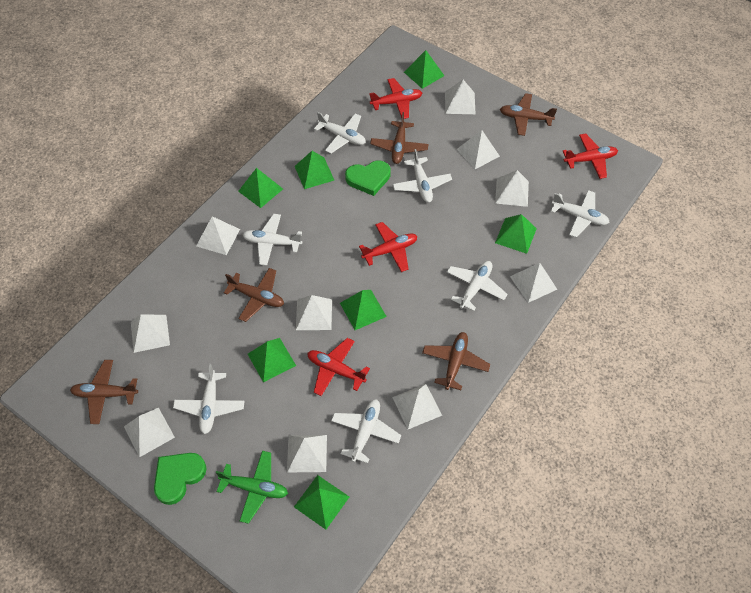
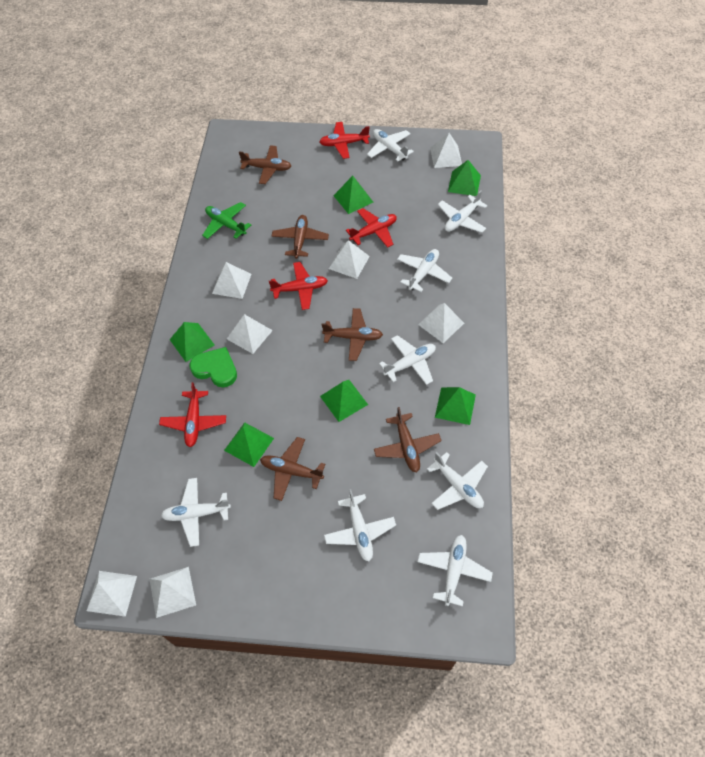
green heart: [154,453,207,505] [345,161,391,196] = 2 -> [190,347,237,387] = 1
green pyramid: [238,168,283,208] [248,338,296,382] [294,475,349,530] [295,151,334,189] [340,290,387,330] [404,50,444,89] [495,214,537,254] = 7 -> [170,322,214,362] [224,422,274,467] [320,380,368,422] [333,176,373,214] [435,387,476,425] [448,160,481,196] = 6
white plane: [173,364,244,434] [243,214,302,266] [314,112,366,153] [331,399,401,463] [393,149,452,203] [447,261,508,311] [551,190,610,238] = 7 -> [161,478,231,547] [324,489,396,561] [367,129,414,162] [379,335,436,385] [397,249,452,292] [418,535,493,606] [427,452,488,510] [438,190,487,233] = 8
white pyramid: [124,408,175,457] [131,314,170,353] [196,216,240,255] [287,435,327,472] [296,295,332,330] [392,384,442,429] [445,80,476,114] [457,130,500,169] [495,170,529,207] [510,263,558,303] = 10 -> [87,571,137,617] [150,567,196,618] [212,262,251,299] [227,314,273,354] [329,240,370,279] [418,303,464,343] [430,133,462,168] = 7

